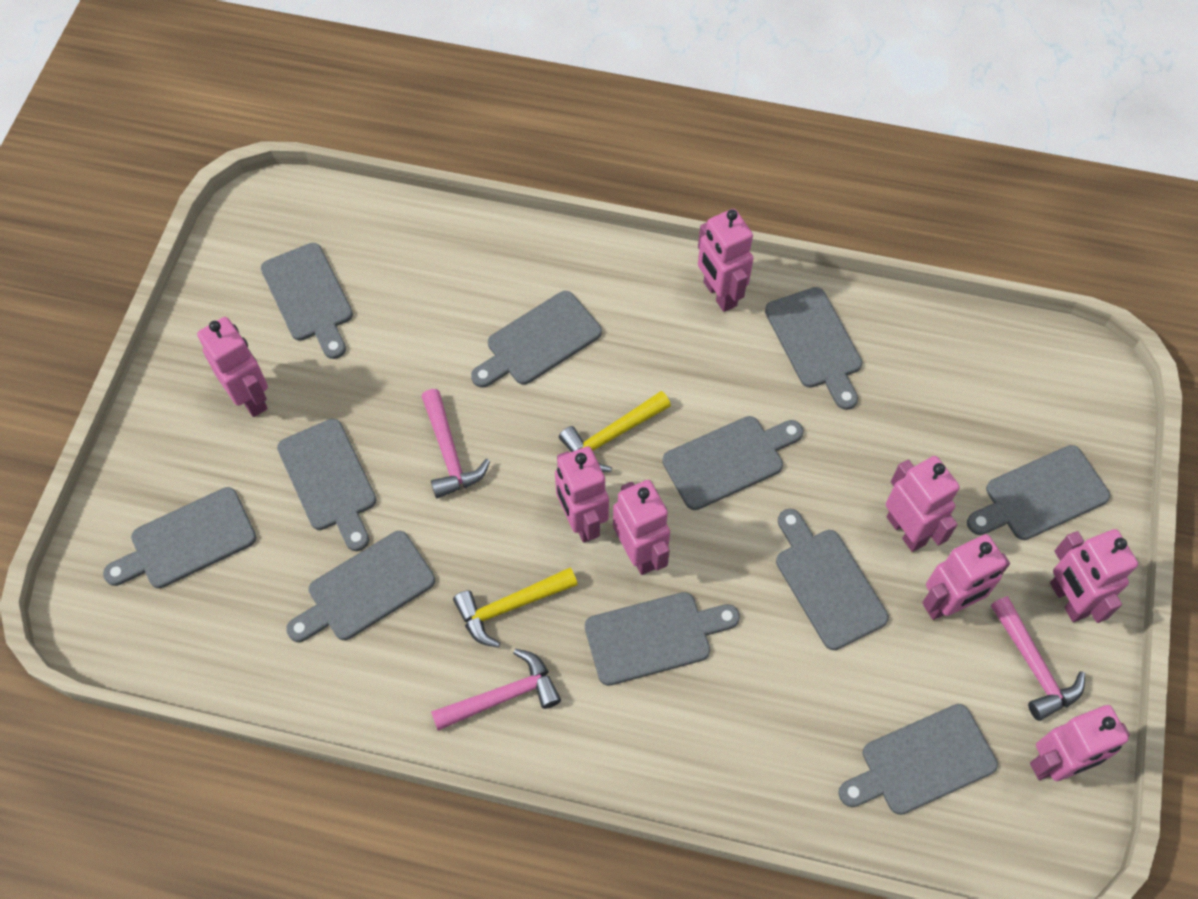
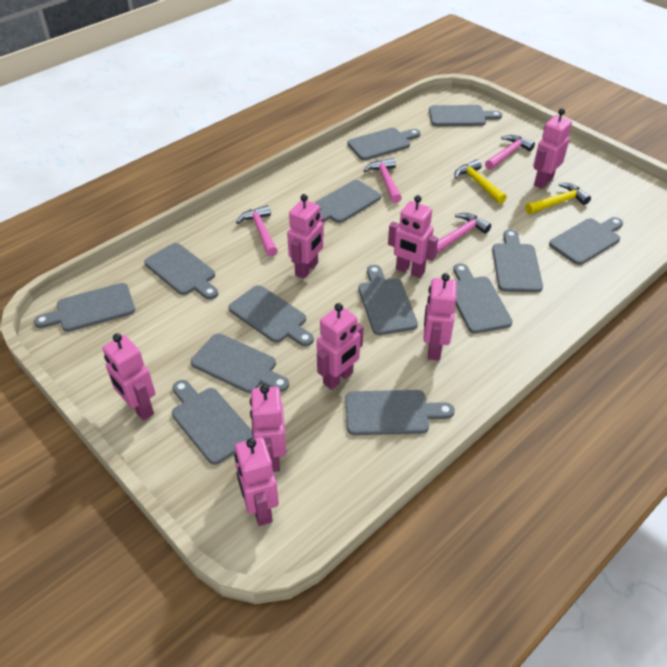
grey cutting board: [103,487,256,588] [261,243,353,359] [277,419,376,551] [286,531,435,642] [471,291,602,388] [585,592,740,686] [662,416,803,510] [765,287,862,410] [776,509,889,650] [838,704,998,815] [967,445,1110,540] = 11 -> [34,283,135,332] [144,243,218,300] [172,380,253,465] [191,333,289,393] [229,285,314,346] [315,180,381,223] [345,390,455,435] [347,128,420,160] [358,265,418,335] [429,105,502,126] [453,263,513,334] [492,229,543,293] [549,217,623,265] = 13
pink hammer: [421,389,490,498] [431,649,561,731] [991,596,1085,721] = 3 -> [236,205,278,256] [364,158,402,203] [436,213,491,254] [485,135,535,170] = 4

